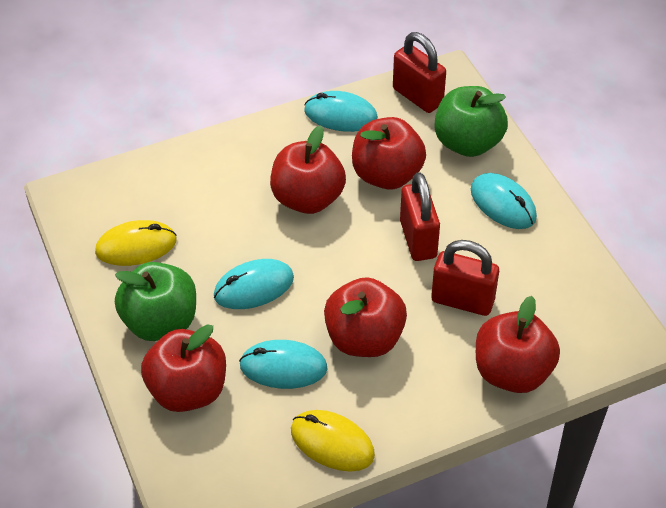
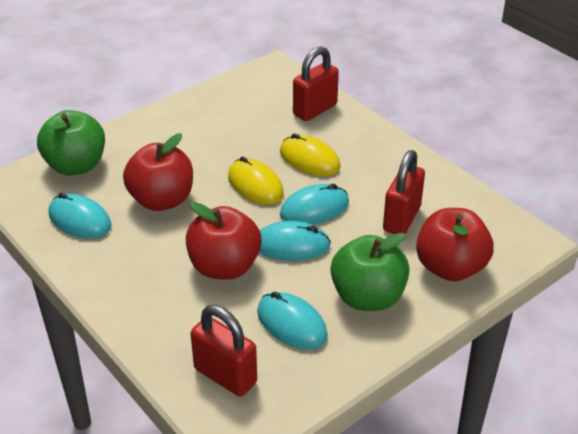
red apple: [141,324,226,412] [270,126,346,214] [324,277,407,357] [352,117,426,189] [476,296,560,393] = 5 -> [123,133,193,211] [186,202,262,279] [416,208,494,281] = 3

